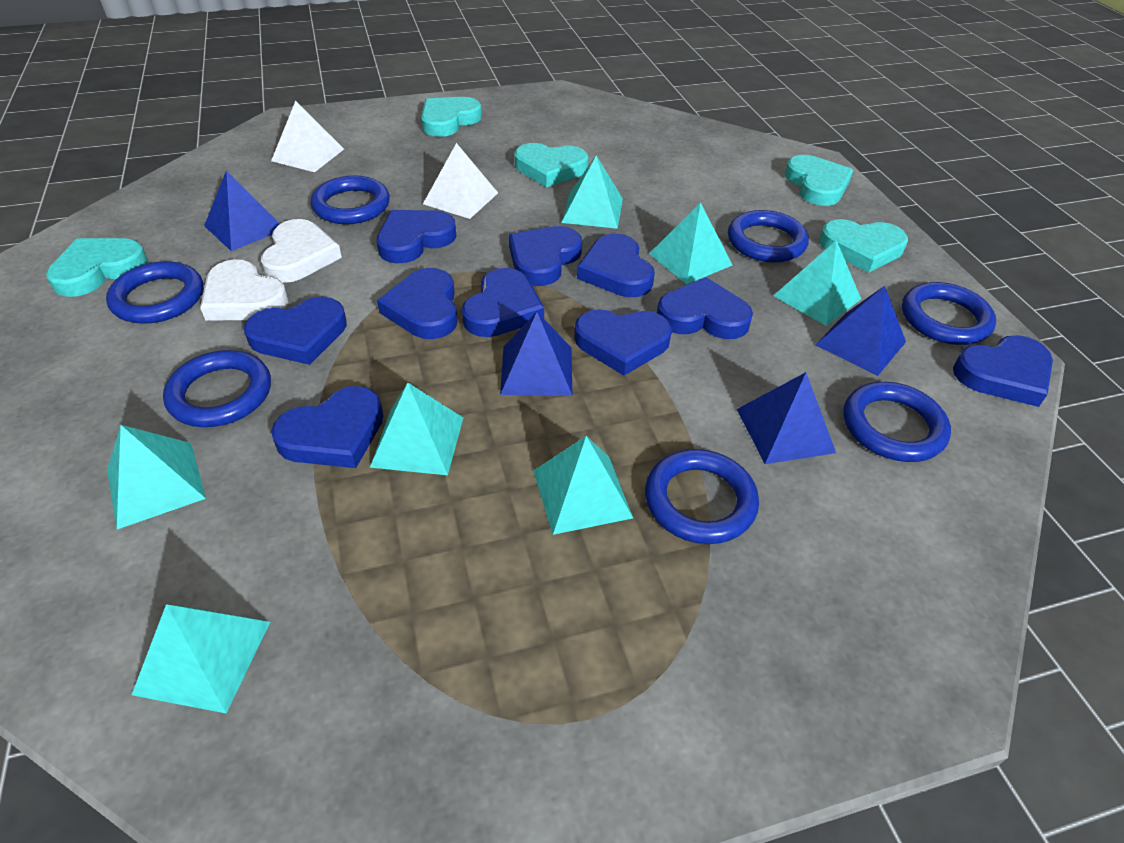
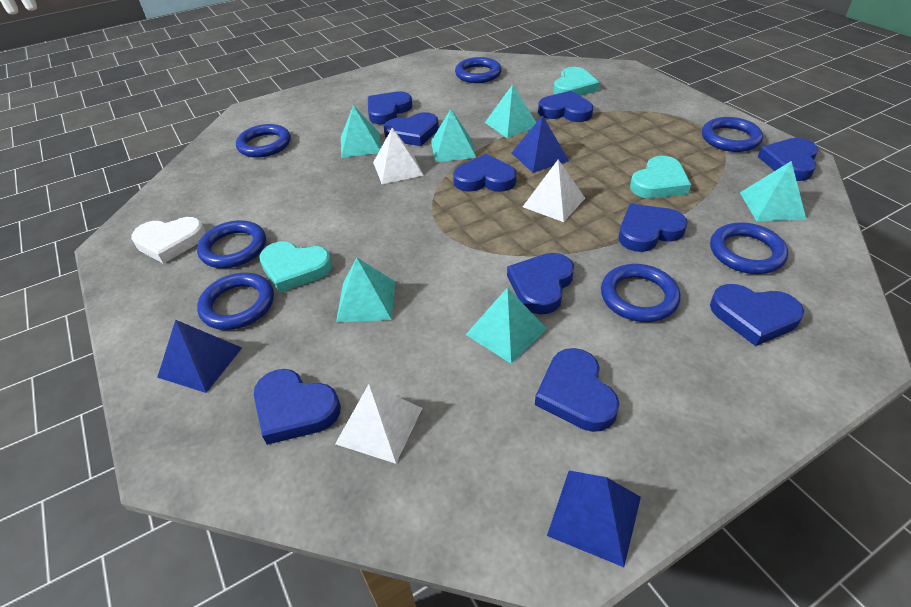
blue pyramid: [204,170,280,251] [500,312,573,396] [737,372,836,464] [816,286,906,376] = 4 -> [157,320,242,393] [511,115,569,173] [547,471,641,567] = 3
turquoise heart: [46,238,148,297] [421,97,482,137] [514,143,588,187] [785,155,853,206] [819,219,908,273] = 5 -> [259,241,332,293] [553,67,599,96] [630,156,691,198] = 3
turquoise pyramid: [107,425,206,529] [132,604,270,713] [370,383,463,475] [534,436,633,535] [561,155,623,229] [649,203,733,284] [773,240,861,326] = 7 -> [336,258,395,322] [341,105,381,158] [431,109,476,162] [466,287,547,364] [485,84,536,138] [740,161,806,221] = 6
white heart: [200,259,288,321] [261,219,342,283] = 2 -> [131,217,206,264] = 1
white pyramid: [271,101,344,172] [423,143,498,219] = 2 -> [335,384,422,464] [373,128,424,184] [523,160,585,222] = 3

